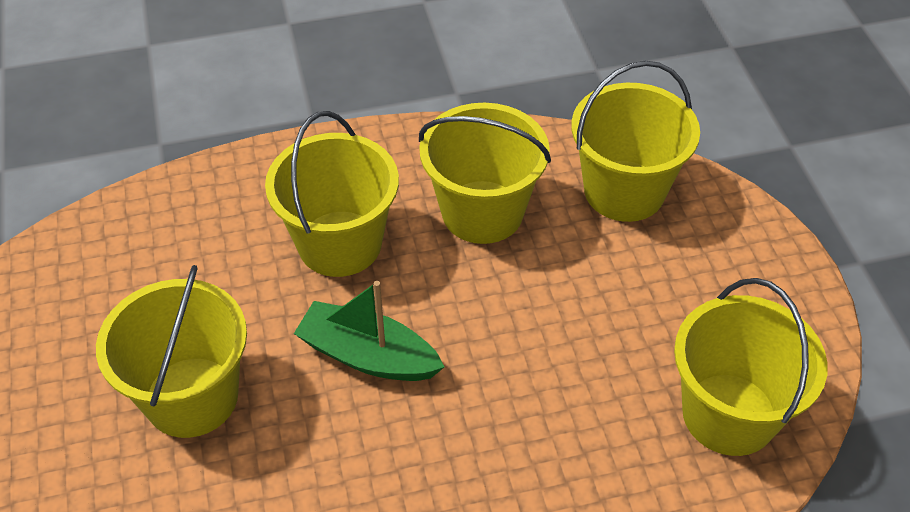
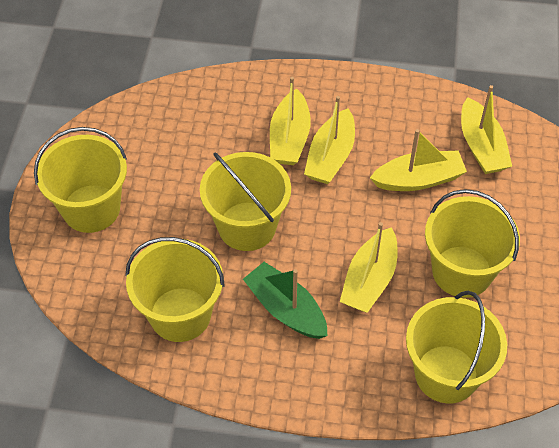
yellow boat: none = 0 -> [270,77,311,165] [304,96,355,184] [340,222,397,313] [370,129,467,191] [461,85,512,174] = 5

